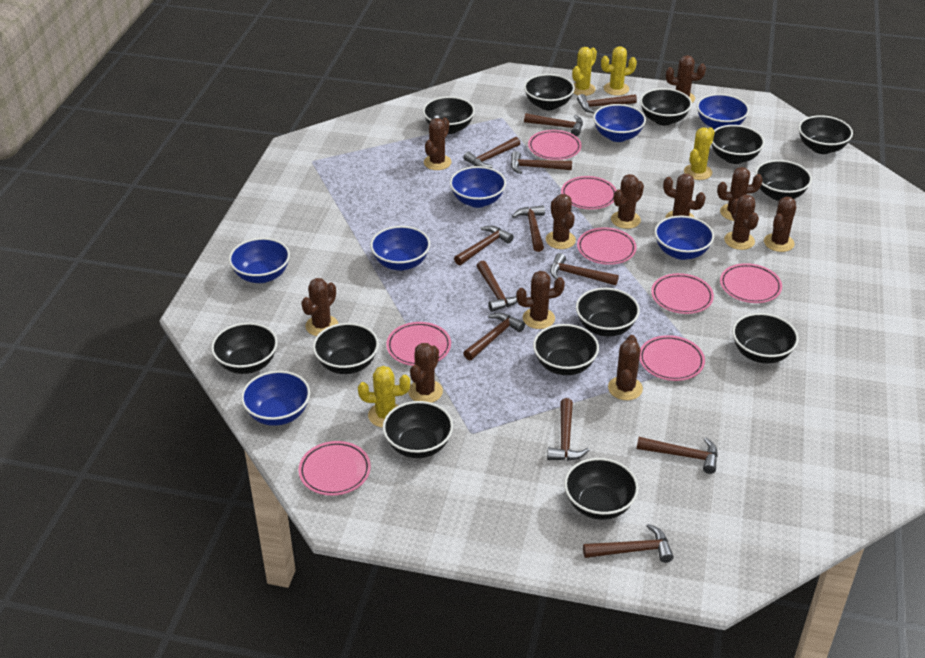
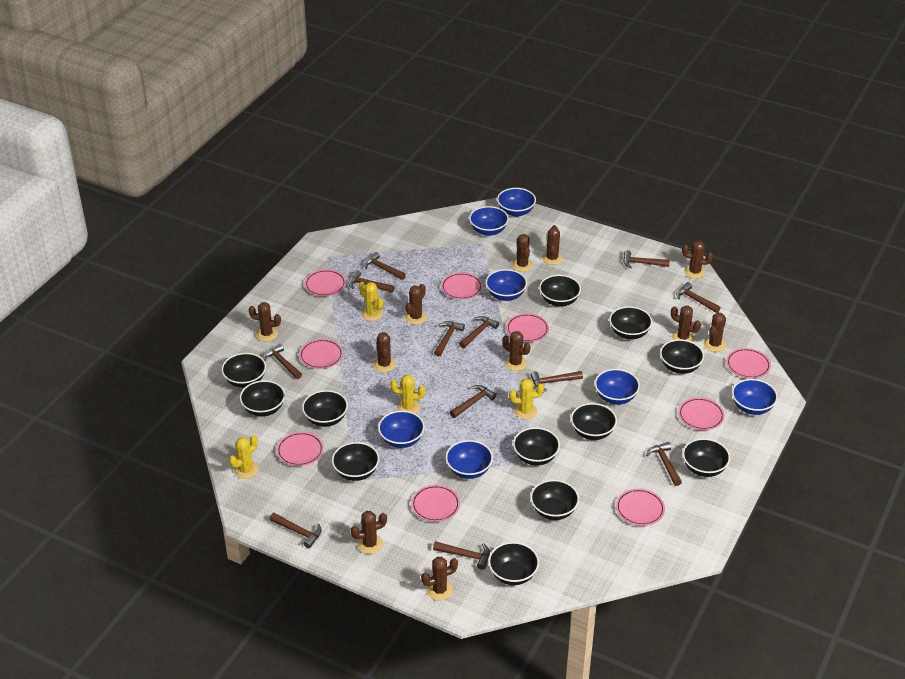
black bowl: [211,323,278,374] [313,323,379,374] [383,401,453,458] [423,96,475,134] [524,74,575,110] [533,324,599,375] [564,458,639,520] [576,288,640,337] [640,88,692,125] [712,125,765,164] [732,313,799,364] [755,160,812,201] [799,115,853,154] = 13 -> [221,353,266,388] [240,380,285,416] [302,390,348,427] [332,442,379,481] [488,542,539,585] [513,427,560,466] [530,480,579,520] [539,275,581,307] [571,403,617,440] [609,306,652,339] [660,339,704,374] [682,438,730,477] = 12
brown cactus: [301,278,338,336] [408,343,443,403] [424,118,452,170] [516,271,565,329] [546,194,576,249] [608,335,643,400] [611,174,644,229] [663,174,706,218] [666,55,706,103] [717,167,763,221] [724,195,759,250] [764,197,796,252] = 12 -> [248,302,281,341] [351,511,387,554] [373,332,396,372] [405,284,427,325] [421,557,458,601] [502,331,531,371] [512,234,533,272] [542,225,563,265] [671,306,701,342] [682,241,713,279] [704,312,726,352] = 11
pink plate: [299,441,371,496] [386,322,451,366] [528,130,581,160] [561,176,617,209] [577,227,636,265] [639,335,705,381] [651,273,714,314] [720,263,782,303] = 8 -> [277,432,324,466] [299,339,343,369] [305,269,346,296] [411,485,460,522] [441,272,483,300] [506,313,549,342] [616,489,665,526] [678,397,725,430] [726,348,771,379] = 9

